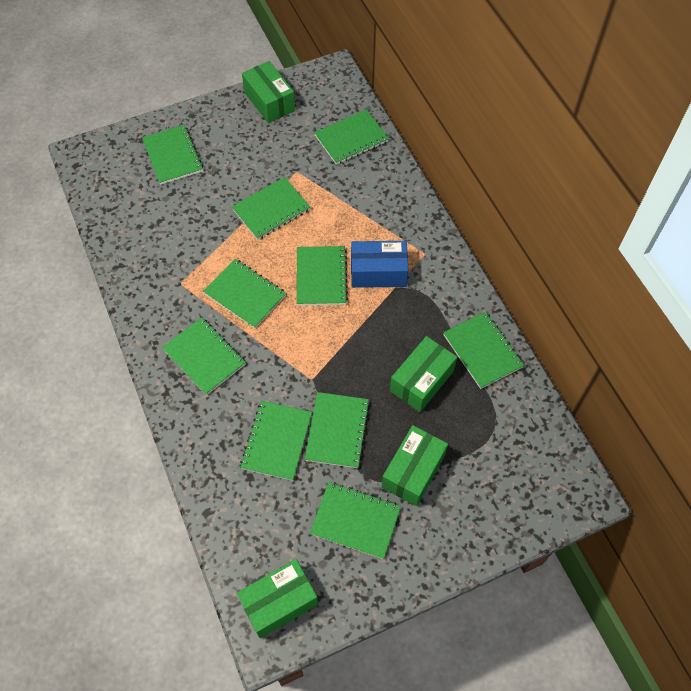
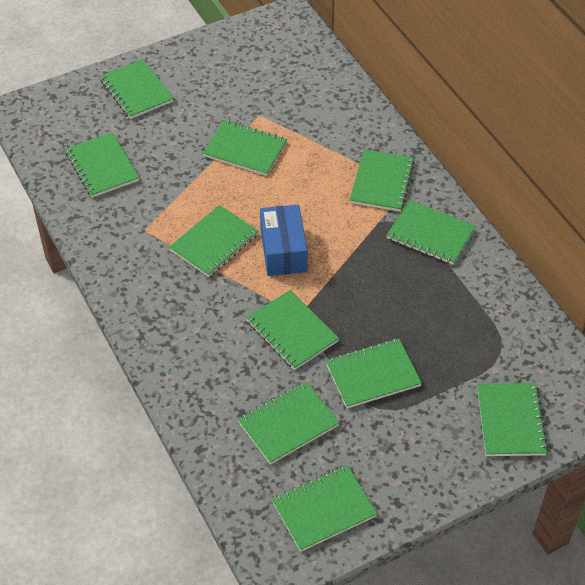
green box: [237,559,318,638] [242,61,295,123] [382,425,448,506] [390,336,457,412] = 4 -> none = 0
green notebook: [142,125,203,185] [162,317,246,395] [203,259,286,329] [232,177,311,240] [240,401,312,481] [297,246,348,306] [305,392,370,468] [310,482,401,559] [314,109,389,165] [443,312,524,389] = 10 -> [65,132,139,198] [100,59,174,119] [169,205,259,277] [203,120,287,176] [238,381,340,465] [246,290,339,370] [272,465,378,552] [326,339,422,408] [350,149,415,212] [386,200,476,265] [477,383,548,456] = 11

